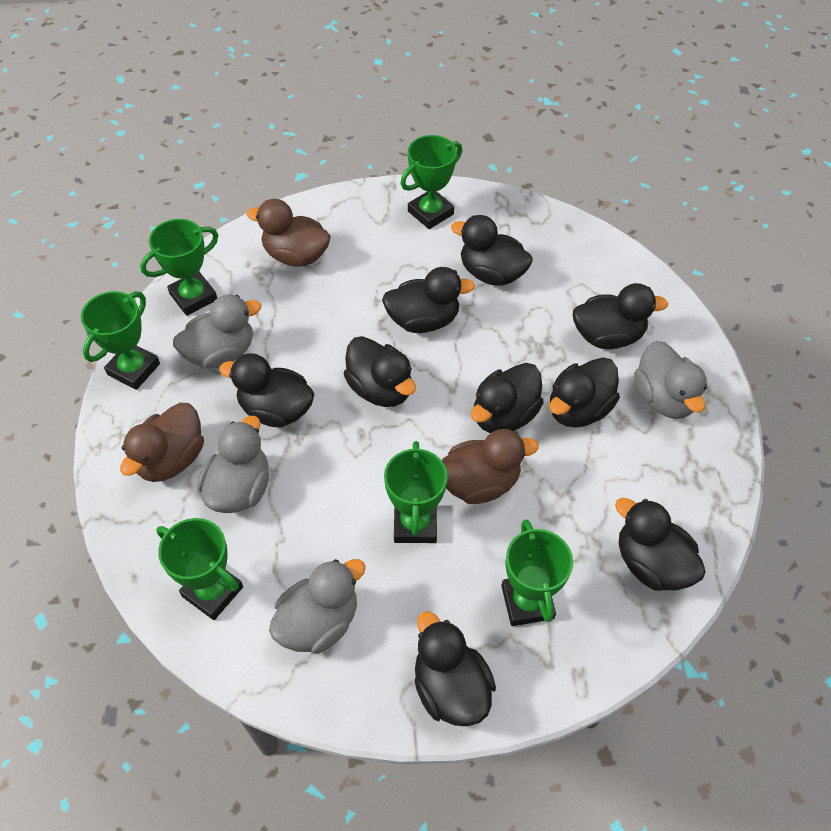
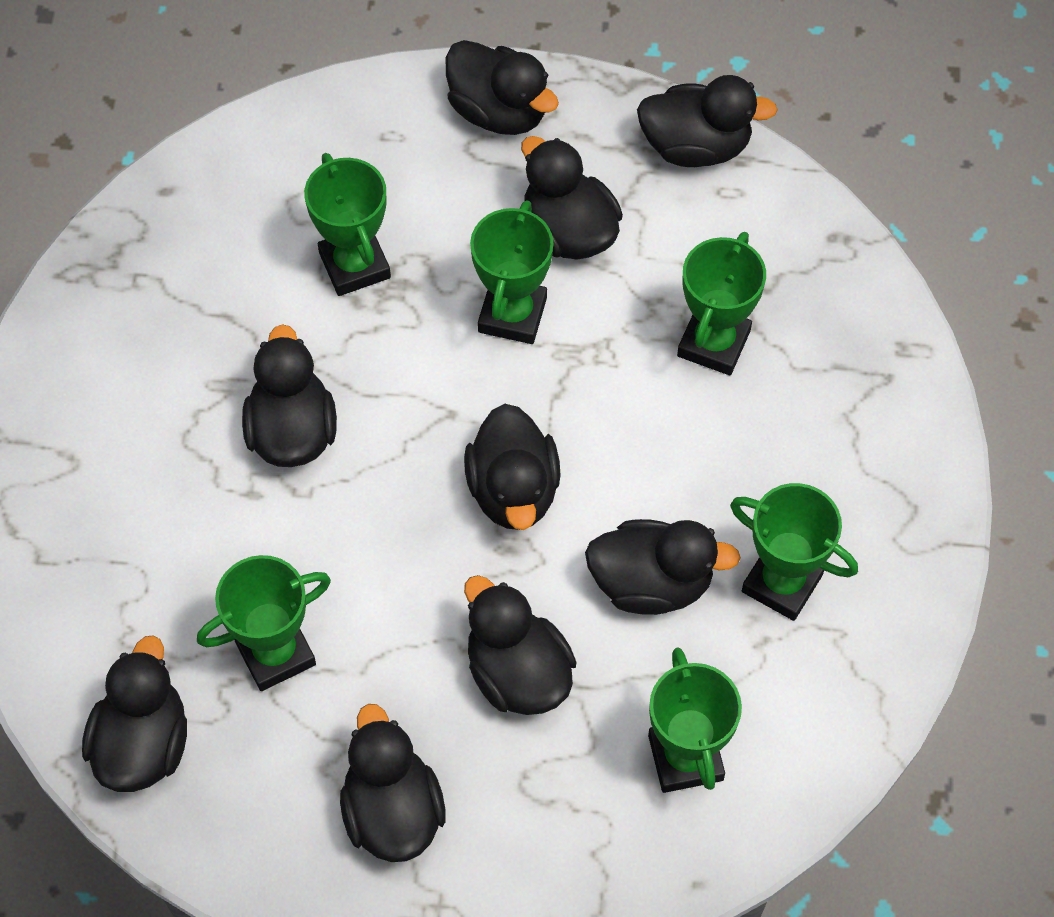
brown duck: [120,403,204,482] [247,199,331,267] [442,429,539,504] = 3 -> none = 0
grey duck: [173,295,262,369] [197,416,269,513] [269,559,366,654] [634,341,707,419] = 4 -> none = 0

